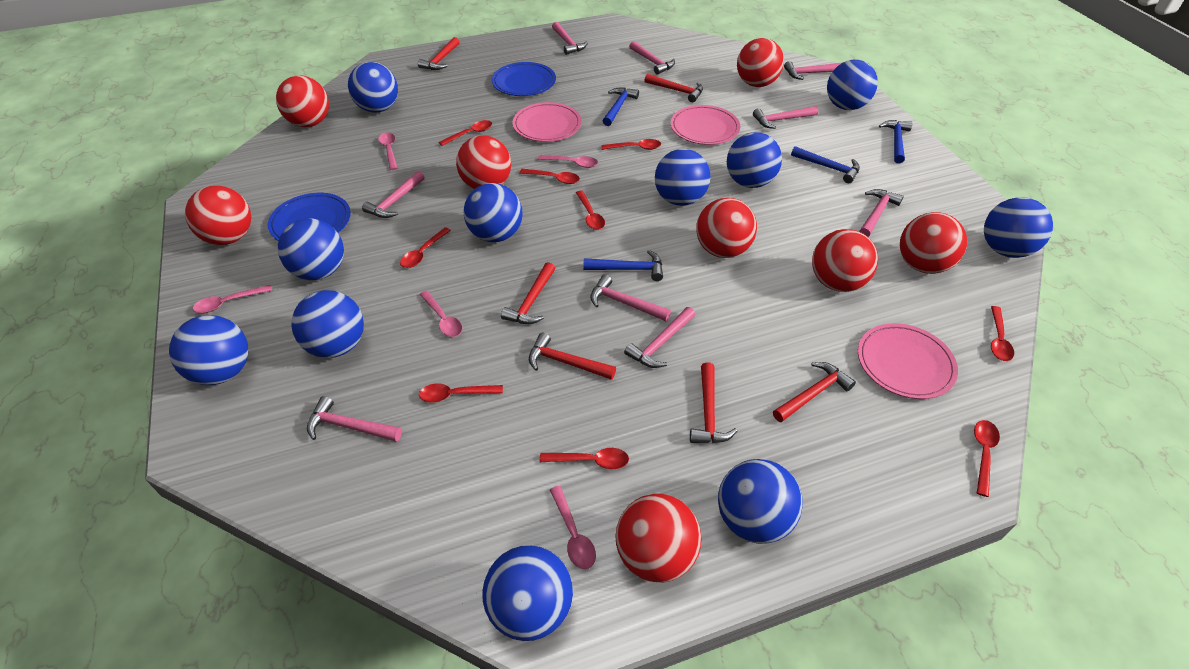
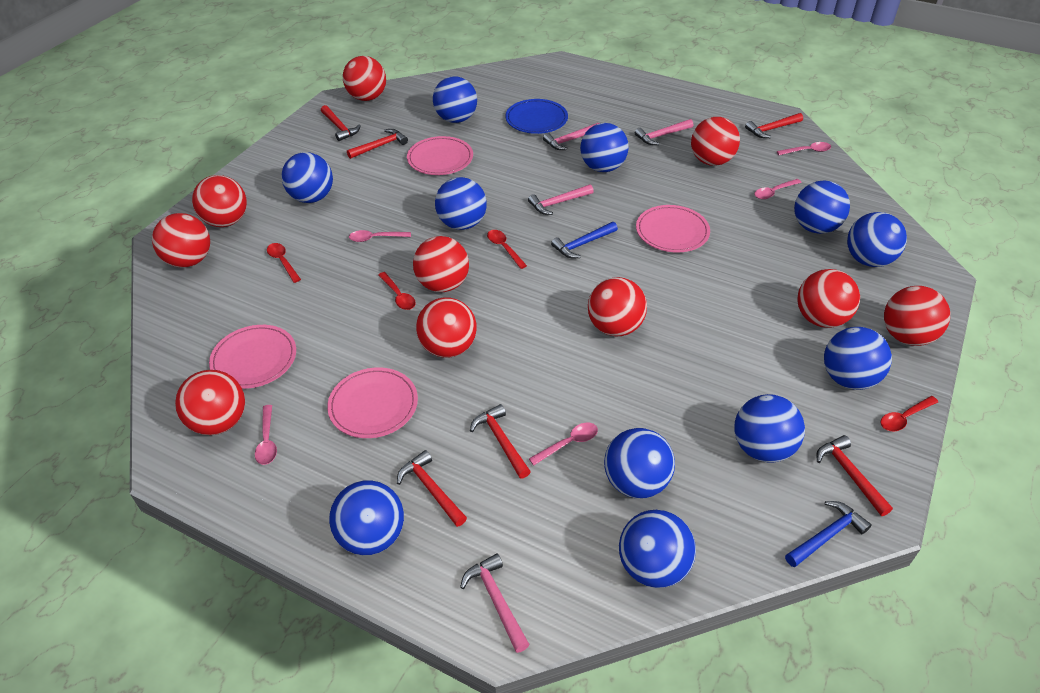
blue hammer: [583,250,663,281] [603,88,639,126] [791,146,860,183] [879,120,912,164] = 4 -> [551,222,618,258] [785,501,872,567] = 2
blue plate: [268,193,351,241] [492,62,556,96] = 2 -> [505,99,568,134] = 1
pink hammer: [307,396,402,442] [362,171,425,218] [552,22,588,55] [590,274,671,321] [624,307,695,368] [629,41,675,75] [753,106,818,129] [784,61,843,80] [859,189,904,237] = 9 -> [460,553,530,653] [528,184,594,215] [543,123,600,150] [635,119,693,145] = 4
pink plate: [513,102,582,142] [671,105,740,145] [858,323,958,399] = 3 -> [209,325,296,389] [327,368,418,438] [407,136,473,175] [636,205,710,253] = 4
red ball: [185,186,251,245] [276,76,329,127] [456,135,511,189] [615,494,701,583] [696,198,757,258] [737,38,784,87] [812,229,878,292] [900,212,967,274] = 8 -> [152,213,210,268] [175,370,245,435] [192,175,247,227] [343,56,386,101] [413,236,469,292] [416,297,477,358] [588,277,647,336] [691,117,740,166] [797,269,860,328] [884,286,950,346] = 10
red spoon: [400,227,451,268] [419,384,503,402] [439,120,492,146] [520,169,580,184] [540,448,629,469] [576,191,605,230] [601,139,661,150] [974,420,1000,497] [991,306,1014,361] = 9 -> [267,243,301,283] [378,272,416,310] [487,230,527,269] [880,396,938,431] = 4

